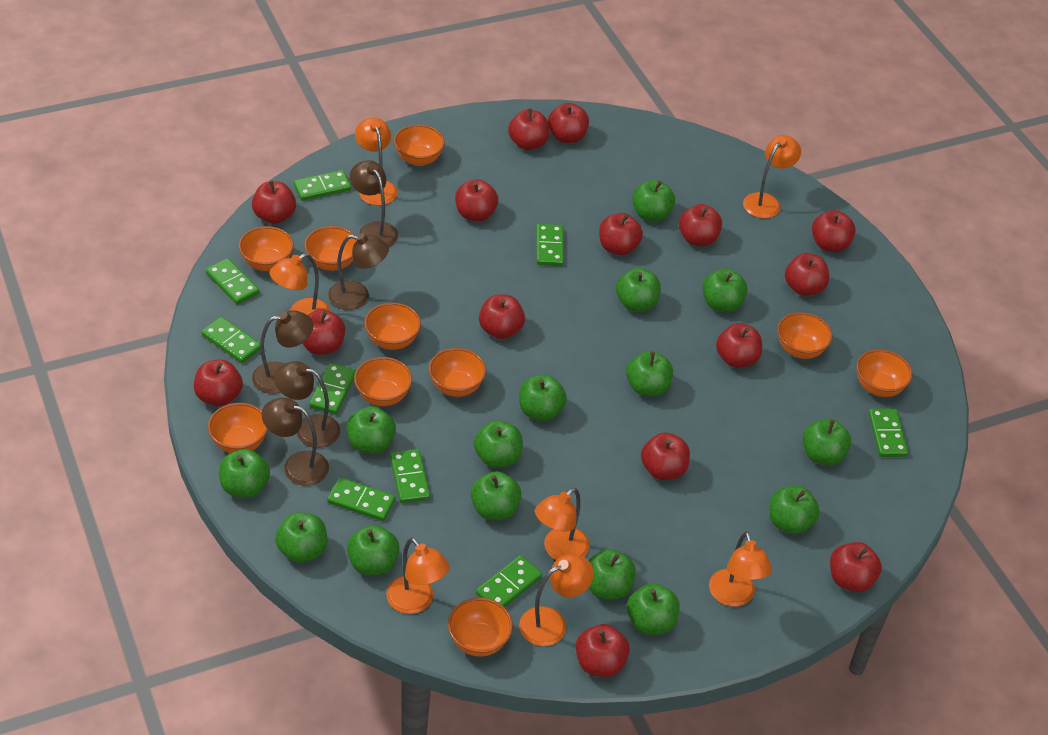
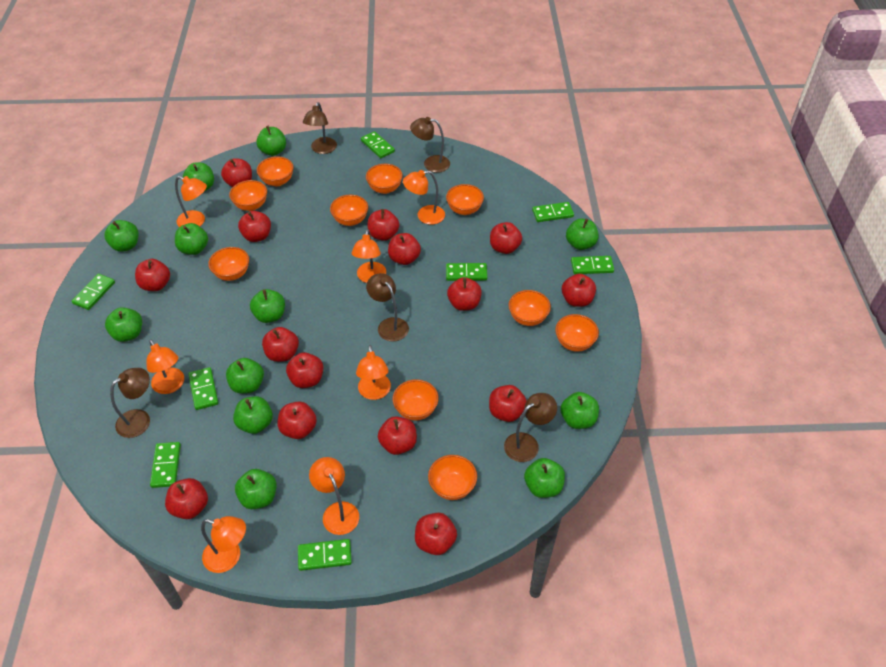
green apple: [219,449,270,498] [275,512,327,563] [347,406,396,454] [347,525,400,575] [471,471,521,520] [474,420,523,468] [519,375,567,421] [588,549,636,599] [616,268,661,312] [626,351,673,396] [627,583,679,635] [632,180,675,222] [702,269,747,312] [769,486,820,534] [803,418,851,465] = 15 -> [104,220,139,252] [105,307,142,342] [175,223,208,255] [183,162,214,191] [226,358,264,394] [233,396,273,434] [235,469,277,509] [250,289,285,323] [256,126,286,156] [524,458,565,498] [561,392,599,429] [566,219,599,250] = 12
green domino: [202,317,260,363] [206,258,259,305] [294,170,352,201] [309,363,356,414] [327,477,396,521] [390,449,430,503] [476,555,542,607] [536,224,564,266] [868,409,908,457] = 9 -> [72,274,115,310] [150,442,181,488] [188,367,218,410] [298,539,352,571] [361,131,395,158] [446,263,487,281] [532,202,574,222] [571,256,614,274] = 8

